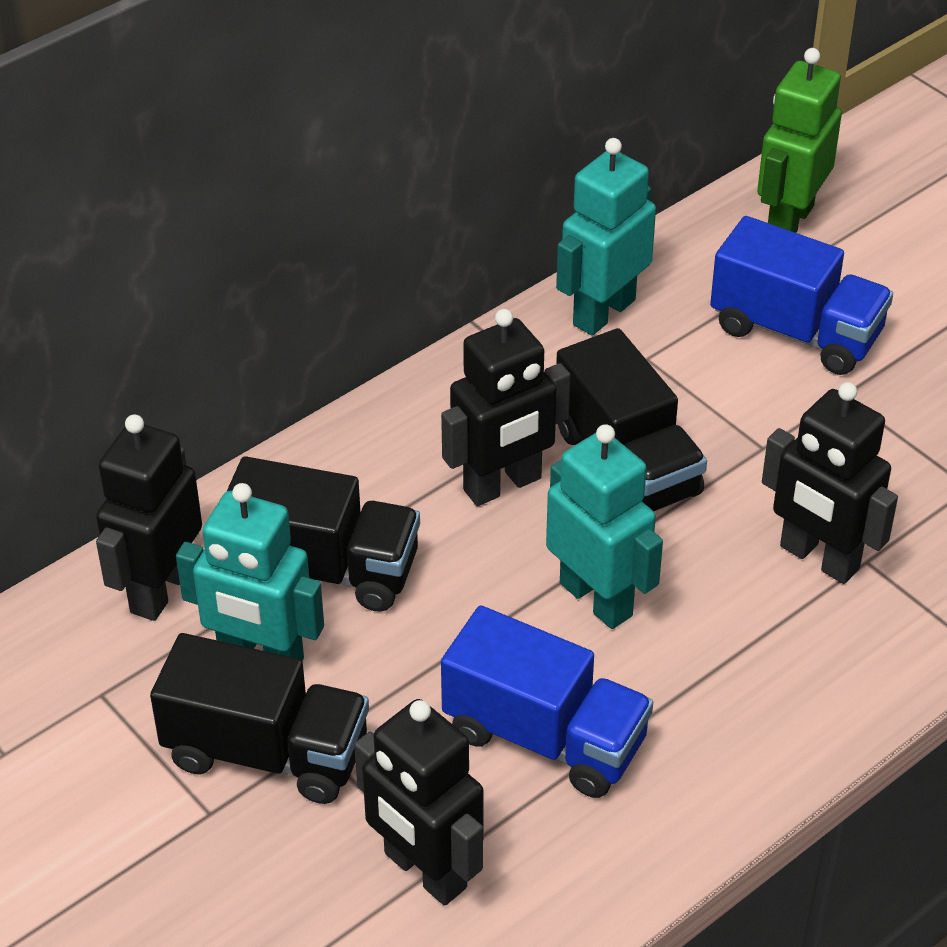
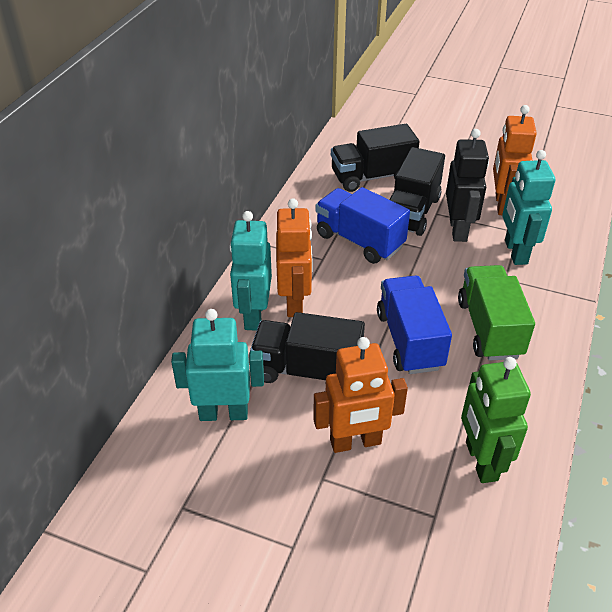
black robot: [96,415,202,621] [354,699,483,906] [441,309,571,506] [762,382,898,584] = 4 -> [446,129,489,242] = 1
green truck: none = 0 -> [458,265,535,361] = 1
orange robot: none = 0 -> [276,198,313,317] [313,337,408,453] [493,105,537,215] = 3

